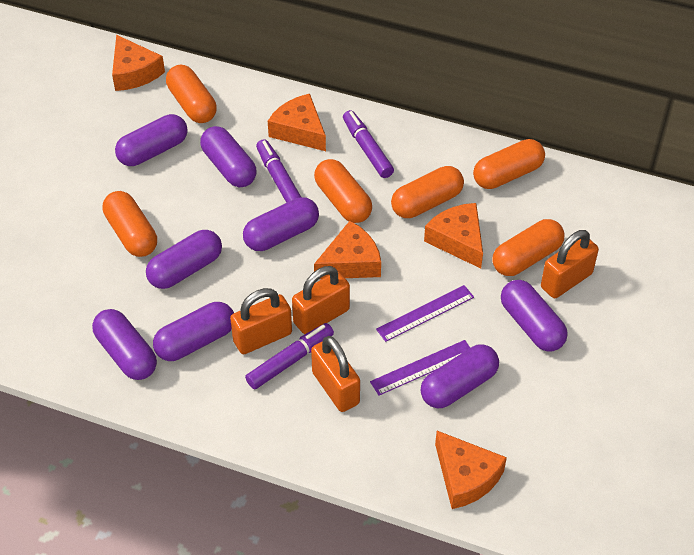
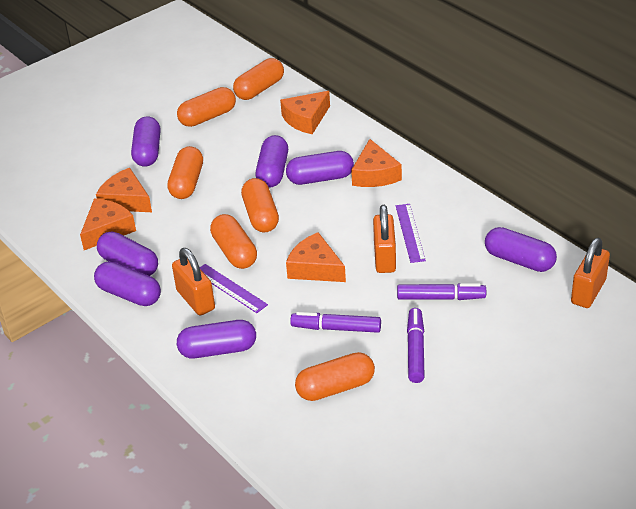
orange padlock: [230,288,292,354] [292,266,350,334] [311,336,360,412] [541,230,599,298] = 4 -> [172,248,215,316] [373,205,396,273] [571,238,610,308] = 3
purple capsule: [92,309,157,380] [115,114,188,166] [146,230,222,289] [153,302,234,361] [200,126,257,187] [243,197,319,251] [421,344,499,408] [501,280,568,351] = 8 -> [94,261,161,306] [97,232,158,276] [131,116,160,167] [177,320,256,358] [256,135,288,188] [286,151,354,185] [485,227,557,272] = 7

